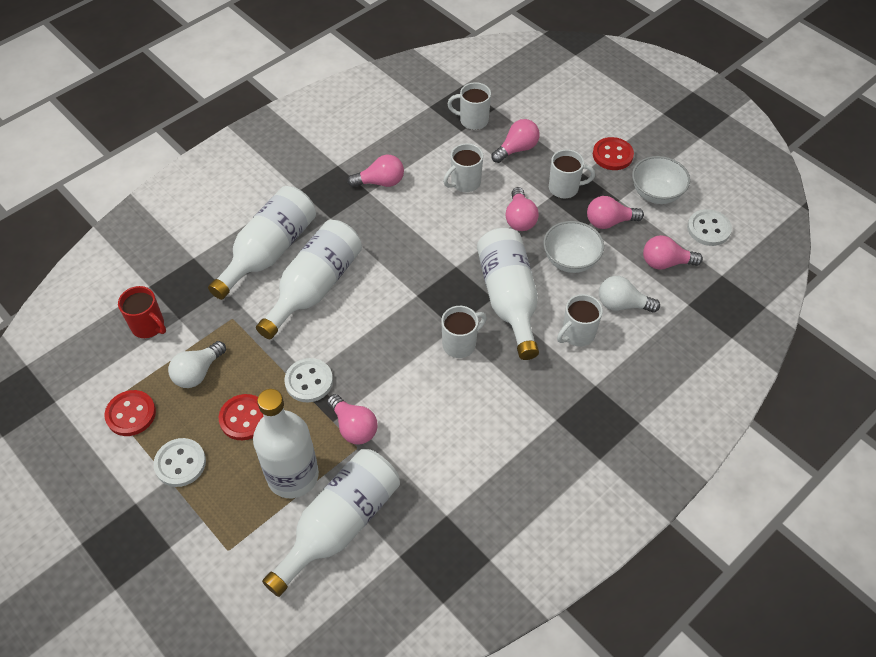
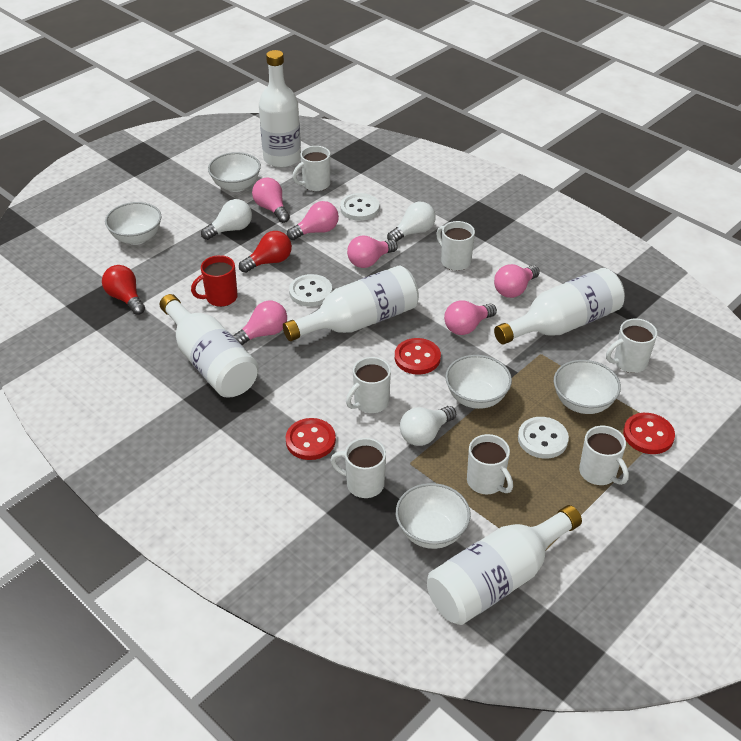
red light bulb: none = 0 -> [102,265,145,315] [239,231,292,273] = 2
white bowl: [543,221,604,273] [632,156,690,204] = 2 -> [105,202,162,245] [208,152,261,192] [396,483,471,549] [445,355,512,409] [554,360,621,414] = 5
white light bulb: [168,341,226,388] [599,276,660,313] = 2 -> [201,199,252,240] [387,202,436,242] [400,406,456,446] = 3
white mug: [441,306,487,358] [443,143,483,192] [447,82,491,130] [549,149,595,198] [557,294,603,347] = 5 -> [293,146,330,191] [330,438,386,498] [346,357,391,413] [436,221,475,271] [467,434,513,494] [579,426,629,485] [606,318,657,373] = 7

